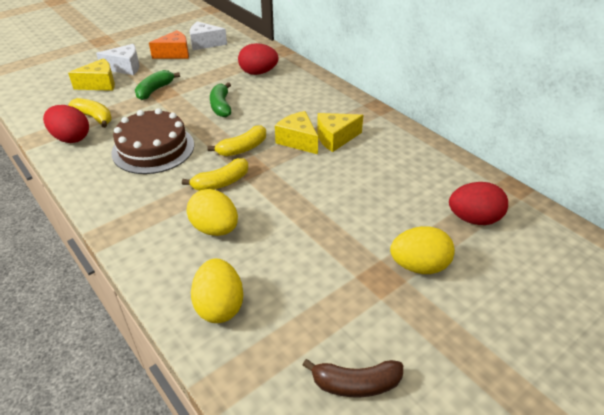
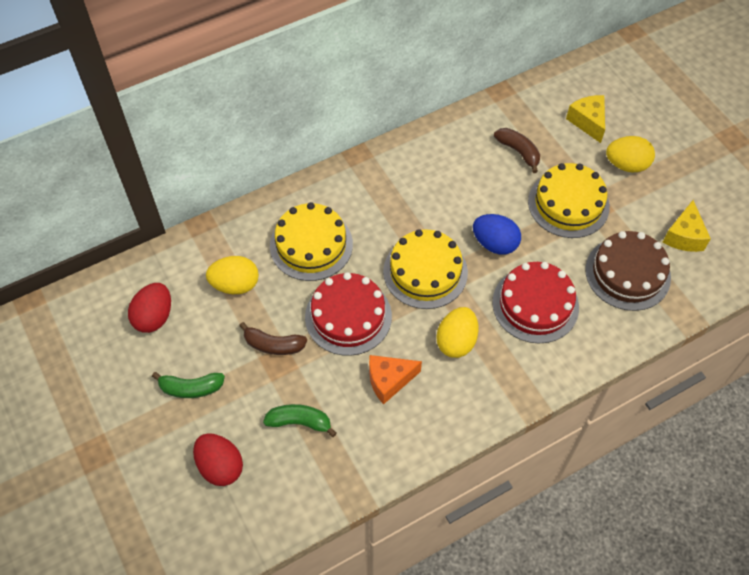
blue egg: none = 0 -> [473,214,521,255] = 1
brown banana: [302,359,403,397] = 1 -> [239,322,307,355] [494,128,540,173] = 2
red cake: none = 0 -> [305,272,392,356] [492,262,579,344] = 2
red egg: [43,105,89,143] [238,43,279,75] [449,182,508,225] = 3 -> [128,283,171,333] [193,433,243,486] = 2
white cheese: [96,44,139,75] [190,21,227,50] = 2 -> none = 0
yellow banana: [68,98,112,128] [182,158,249,191] [208,125,266,156] = 3 -> none = 0
yellow cake: none = 0 -> [270,202,353,281] [383,229,468,309] [528,163,610,238] = 3
yellow cheese: [68,58,115,91] [275,111,318,154] [317,113,363,152] = 3 -> [566,95,605,143] [663,200,711,252] = 2

